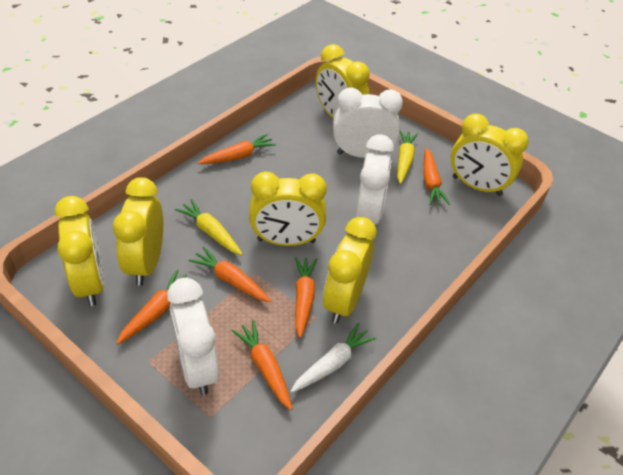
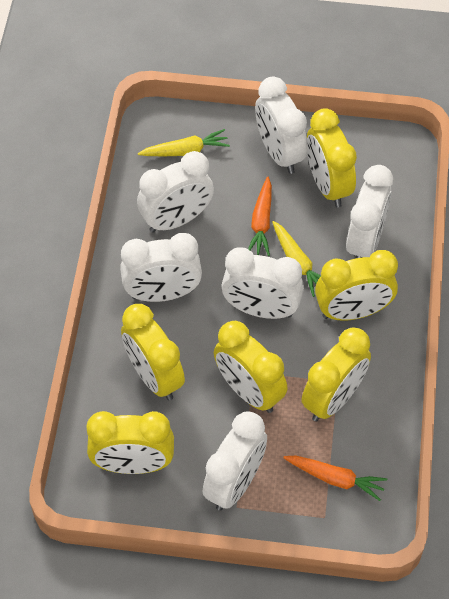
orange carrot: [116,270,196,344] [189,247,271,302] [198,134,276,164] [231,320,292,410] [295,257,318,338] [423,148,450,205] = 6 -> [248,177,272,256] [283,456,387,501] = 2
white carrot: [290,323,376,393] = 1 -> none = 0
white clock: [167,278,219,395] [333,87,403,158] [355,134,394,224] = 3 -> [120,233,202,302] [137,151,214,233] [203,411,267,511] [221,247,304,319] [255,77,308,174] [346,165,393,259] = 6

